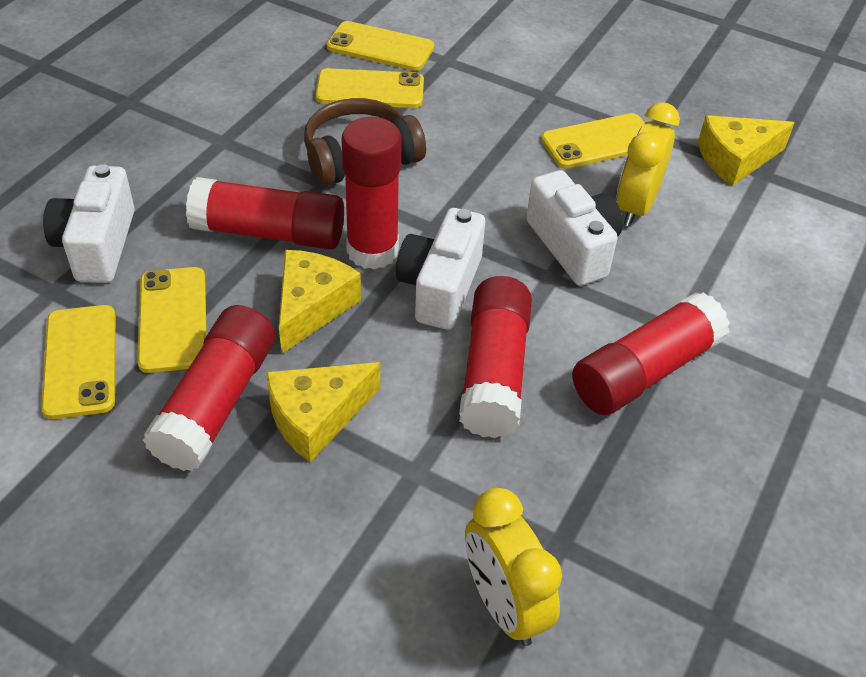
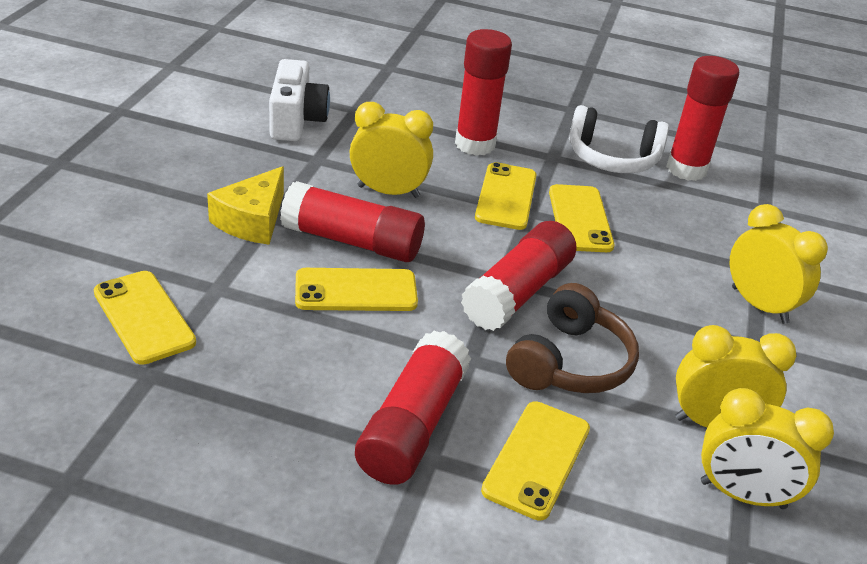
white camera: [43,164,135,283] [396,208,485,330] [526,170,623,286] = 3 -> [269,59,330,141] = 1
white headphones: none = 0 -> [569,105,669,173] = 1
yellow cheese: [266,362,380,462] [279,250,361,354] [698,115,795,186] = 3 -> [207,166,284,245] = 1
yellow clock: [465,488,562,646] [617,102,680,227] = 2 -> [350,102,433,198] [676,325,796,428] [701,388,834,509] [730,204,828,324] = 4

